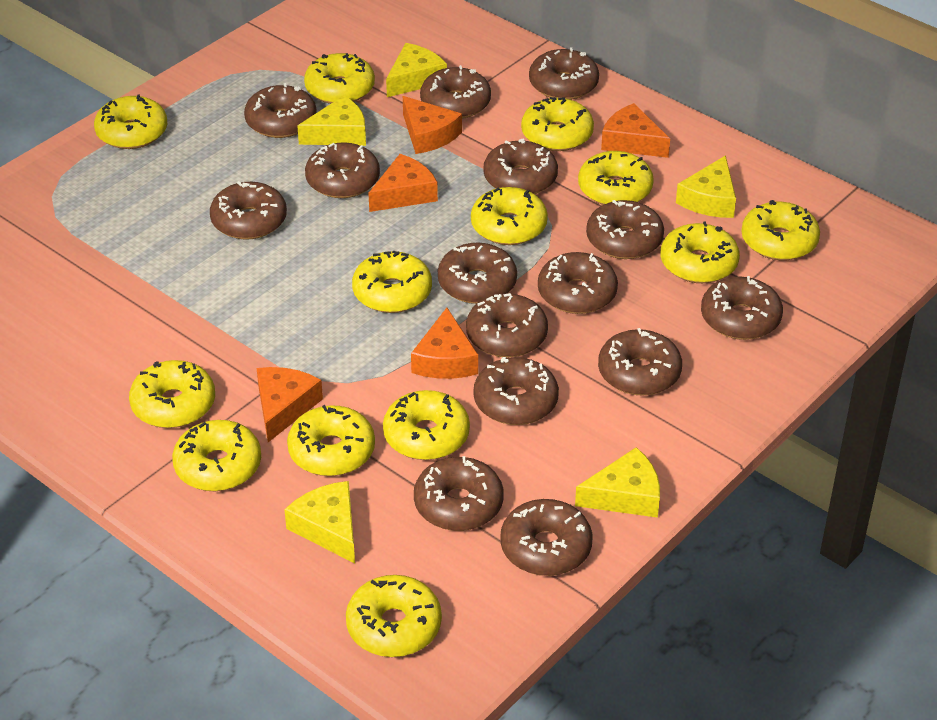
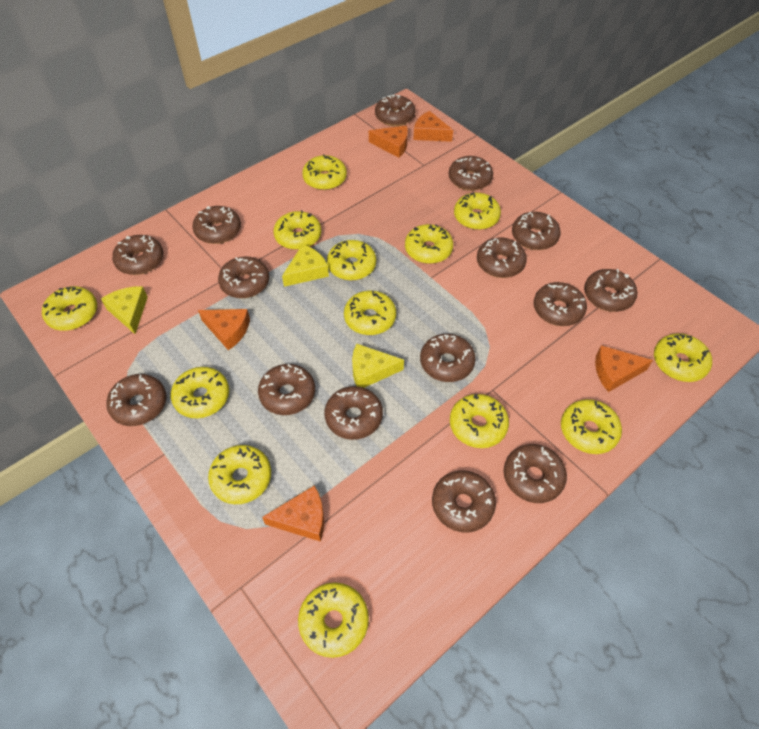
yellow cheese: [284,481,355,563] [297,96,366,146] [386,43,447,97] [575,447,660,518] [676,155,736,218] = 5 -> [101,286,148,334] [282,244,329,287] [352,344,404,388] = 3

